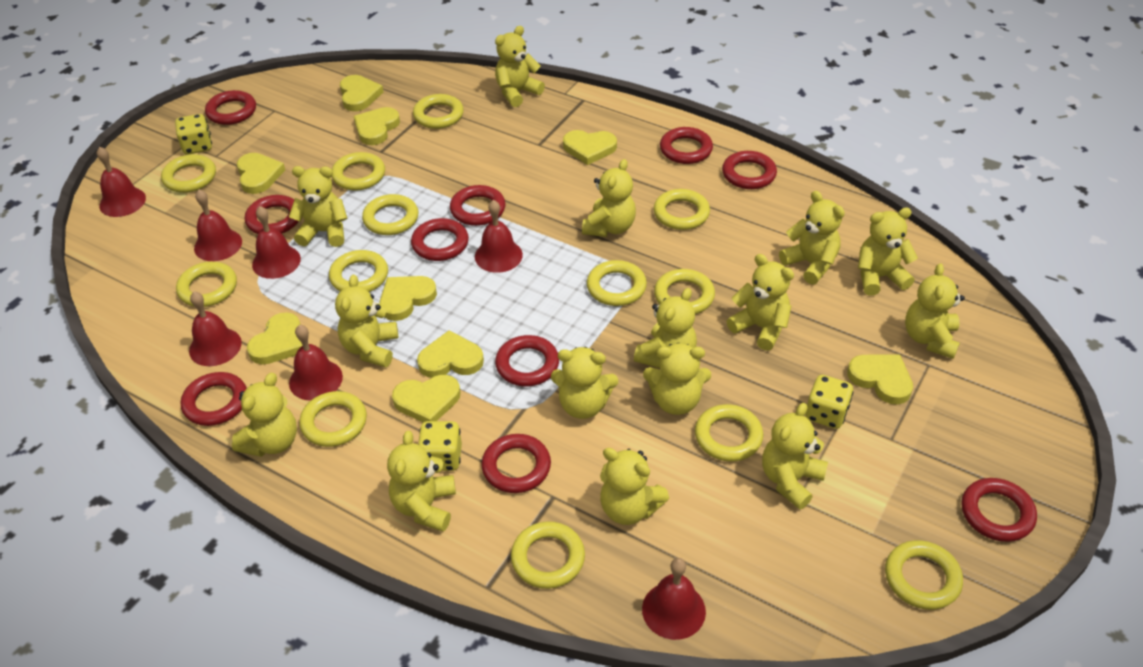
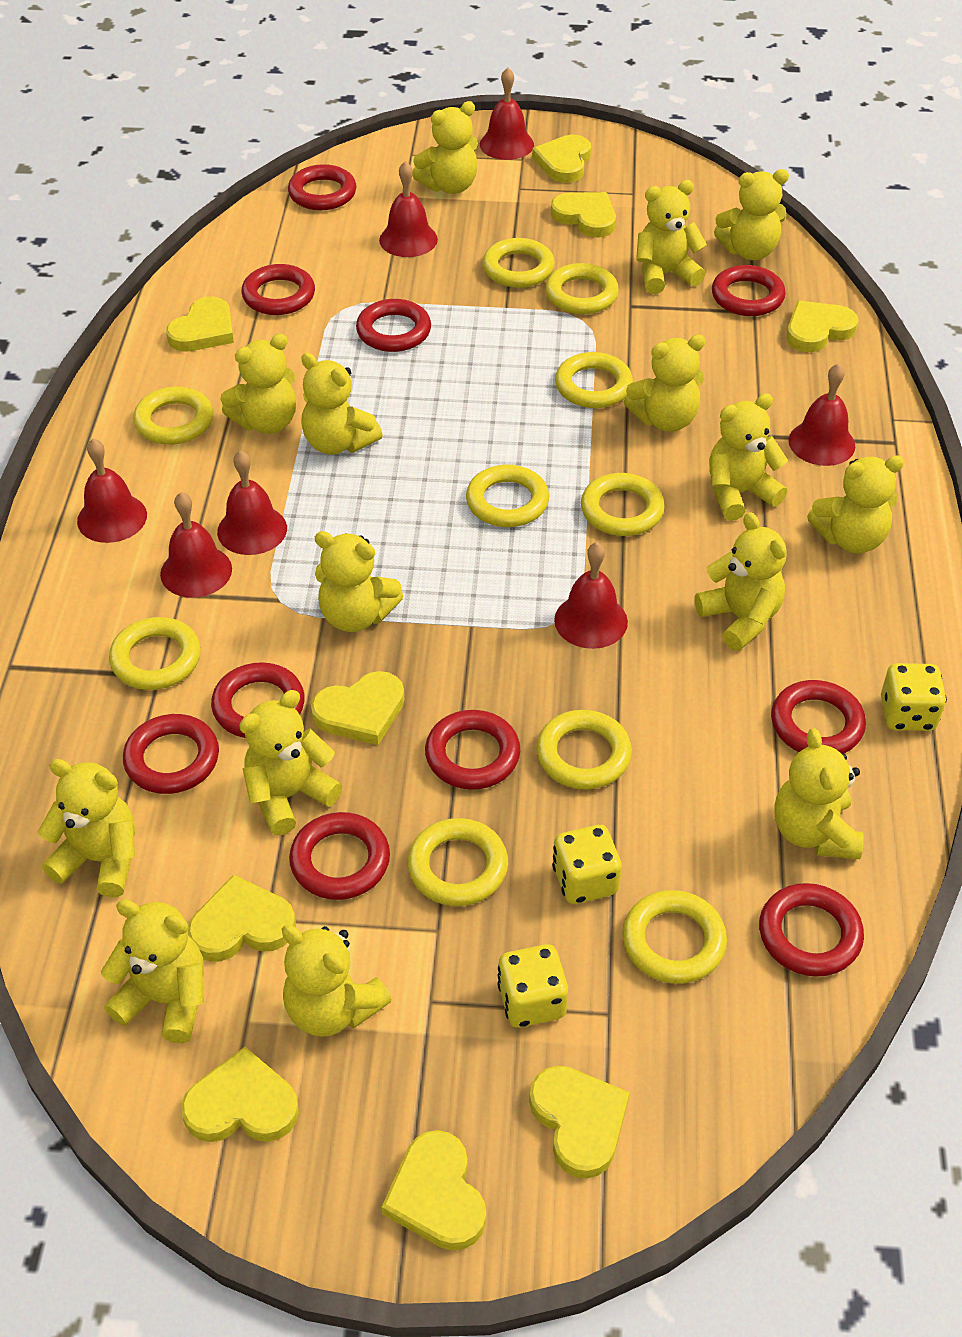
yellow ring: [161,154,216,193] [176,262,237,307] [299,391,367,447] [329,250,388,292] [332,152,385,191] [362,194,418,235] [413,94,464,129] [511,521,585,589] [587,260,647,306] [654,189,710,230] [654,269,715,314] [695,404,763,462] [885,540,963,610] = 13 -> [109,617,201,690] [133,387,213,445] [408,818,508,906] [466,464,549,527] [483,238,555,288] [536,710,632,790] [545,263,619,314] [555,352,633,408] [581,473,665,536] [622,890,727,984] = 10

